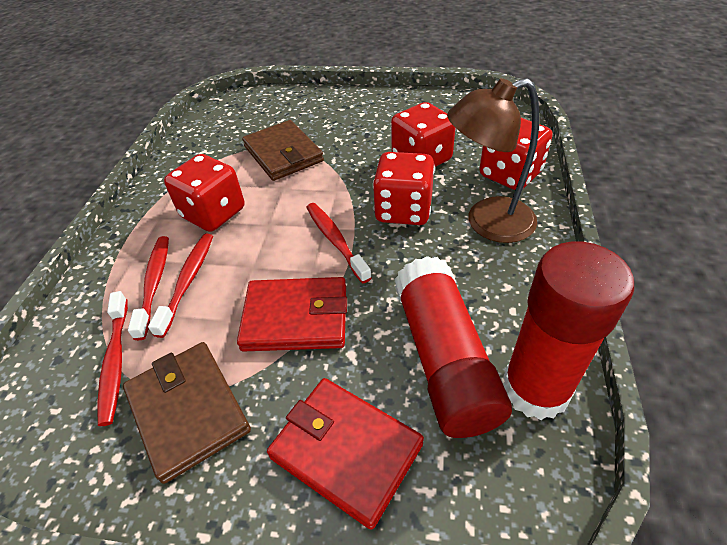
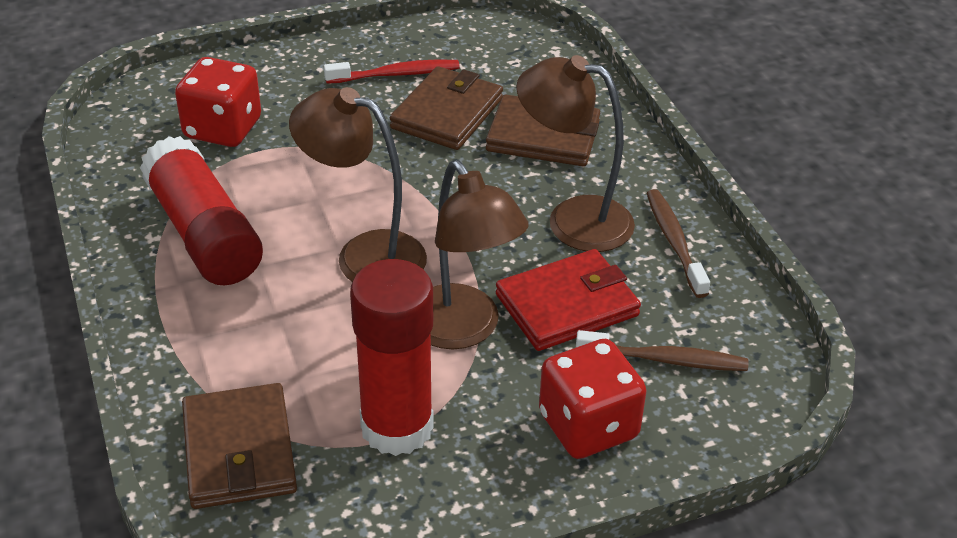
brown lamp: [447,78,539,243] = 1 -> [289,87,427,282] [431,160,529,349] [516,55,635,252] = 3
brown toothbrush: none = 0 -> [576,330,749,371] [646,189,710,298] = 2
brown wallet: [123,342,251,484] [242,120,324,181] = 2 -> [182,383,297,509] [390,66,503,150] [486,94,600,167] = 3
red dice: [164,154,245,232] [373,152,435,225] [391,102,455,167] [479,118,553,190] = 4 -> [175,57,261,147] [539,339,646,459] = 2
red toothbrush: [97,291,128,426] [128,236,169,340] [148,234,213,338] [306,203,372,283] = 4 -> [324,59,460,84] = 1
red wallet: [237,277,347,352] [267,378,424,530] = 2 -> [496,249,641,351] = 1

